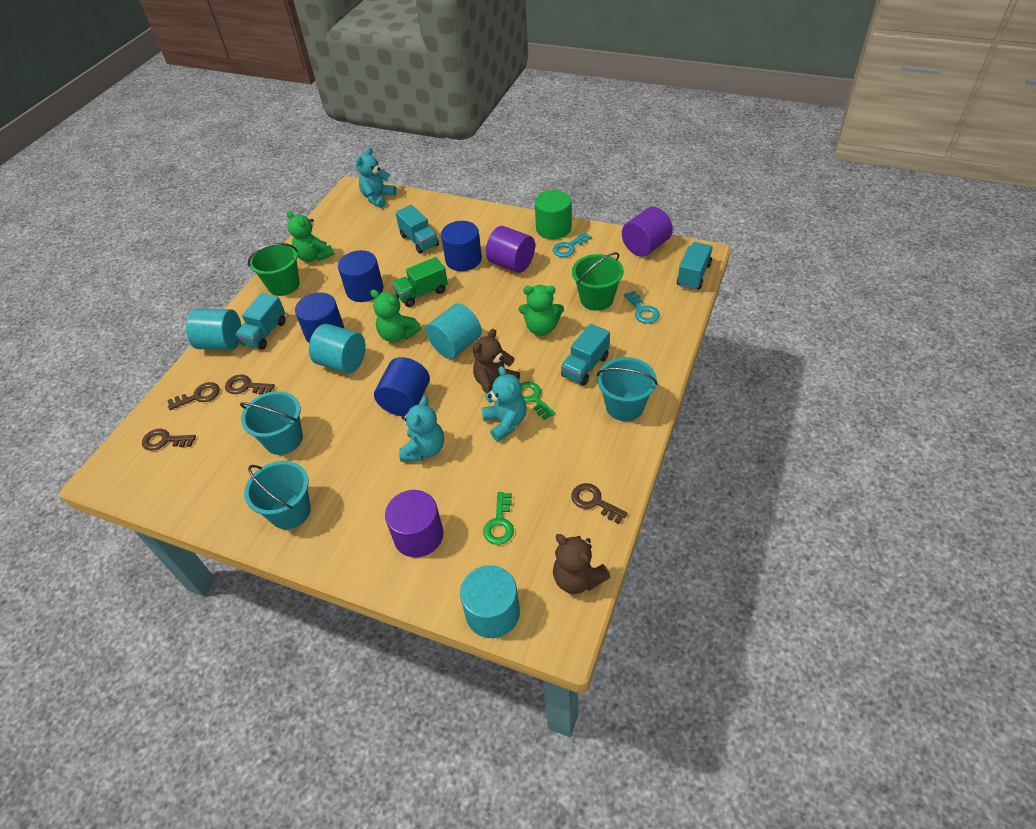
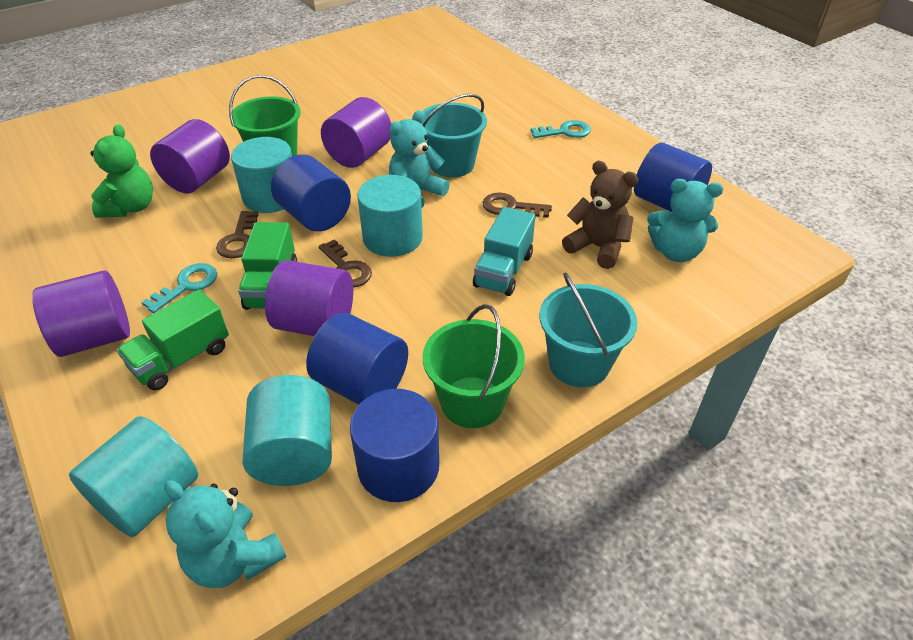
brown key: [142,429,196,451] [167,382,220,410] [225,374,275,395] [571,483,628,524] = 4 -> [216,211,258,258] [318,239,372,288] [483,193,552,218] = 3
brown teddy bear: [473,329,520,393] [553,534,610,594] = 2 -> [562,161,638,269] = 1
green cylinder: [535,190,572,239] = 1 -> none = 0
green key: [483,492,514,545] [521,382,556,420] = 2 -> none = 0
green teddy bear: [287,211,334,262] [370,290,421,342] [519,285,564,336] = 3 -> [90,124,153,218] = 1
green truck: [392,257,448,307] = 1 -> [117,289,229,390] [238,222,297,310] = 2
purple cylinder: [385,490,443,557] [486,226,535,273] [622,207,673,257] = 3 -> [32,270,130,357] [150,119,230,193] [265,260,353,336] [321,97,391,168] = 4
turquoise bucket: [240,391,303,455] [244,461,311,529] [597,357,658,421] = 3 -> [421,94,487,177] [539,272,637,388] = 2
turquoise truck: [235,293,286,350] [395,205,439,254] [561,324,610,386] [677,242,713,290] = 4 -> [473,207,535,296] = 1

